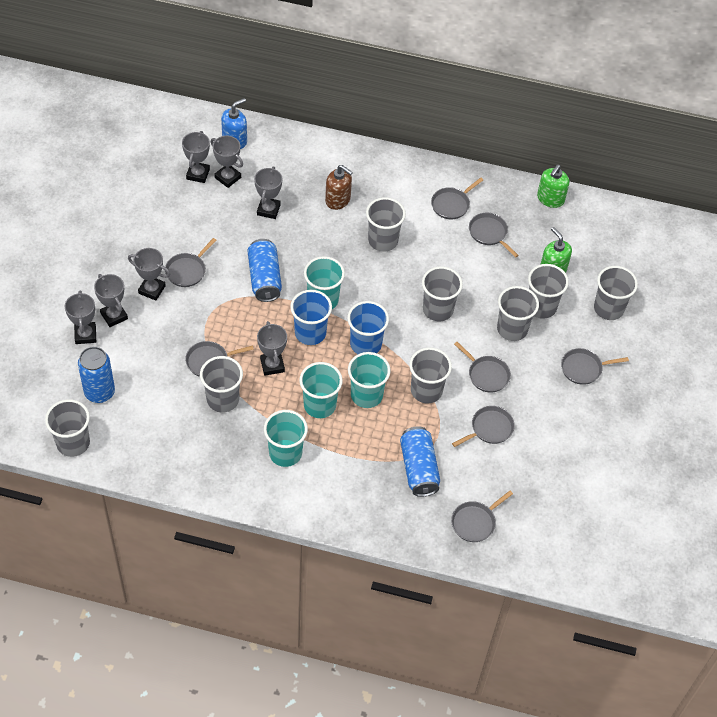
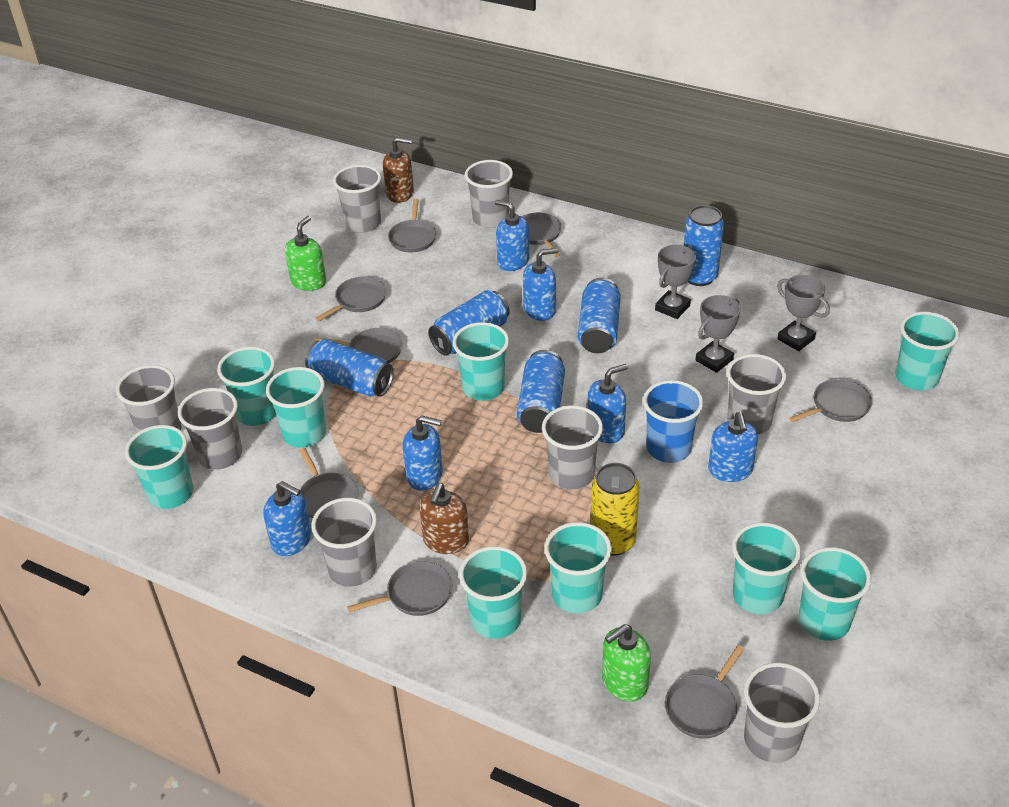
blue can: [78,347,115,403] [248,239,282,302] [400,426,440,497] = 3 -> [305,339,394,397] [428,290,510,356] [517,350,565,433] [578,278,621,353] [684,205,724,286] = 5
blue cup: [290,290,332,345] [347,301,389,354] = 2 -> [643,380,704,463] = 1
blue soap dispenser: [221,98,247,149] = 1 -> [263,481,312,556] [403,416,443,491] [495,200,530,271] [523,248,558,321] [587,364,628,443] [708,412,758,482] = 6
brown soap dispenser: [325,165,353,210] = 1 -> [383,137,414,203] [419,483,469,554] = 2
grey trophy: [65,290,96,344] [94,274,128,327] [128,248,171,300] [182,131,210,183] [211,136,243,188] [254,167,282,219] [257,321,287,376] = 7 -> [655,245,696,319] [695,295,741,373] [777,275,830,351] = 3
turquoise cup: [264,410,308,467] [299,362,343,418] [304,256,345,309] [348,352,391,408] = 4 -> [125,425,194,509] [217,347,276,426] [266,367,326,448] [453,322,509,401] [459,546,527,639] [544,522,612,613] [732,522,801,614] [798,547,871,641] [895,312,960,391] = 9
yellow can: none = 0 -> [591,463,640,556] = 1

